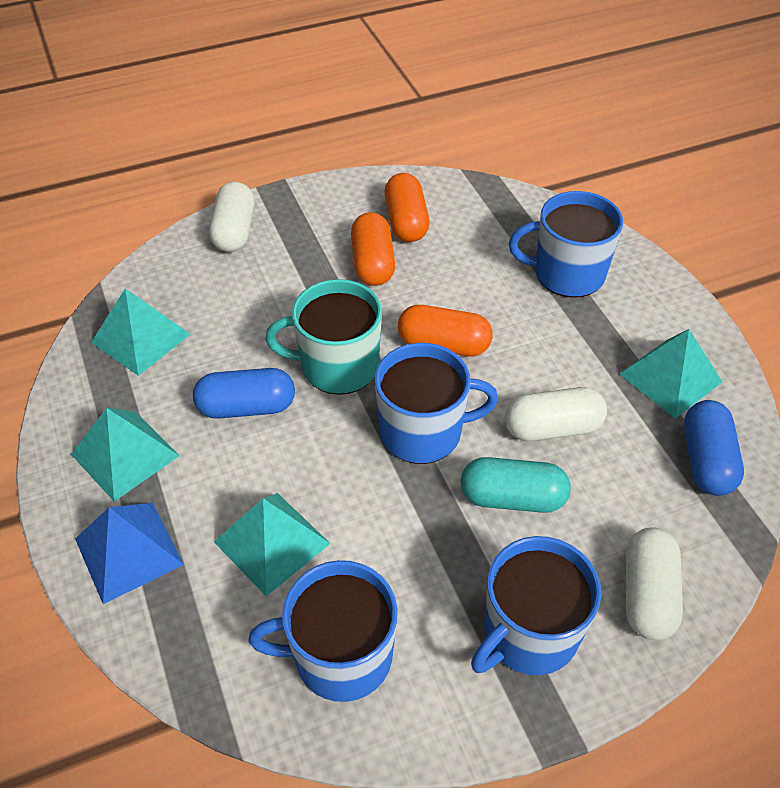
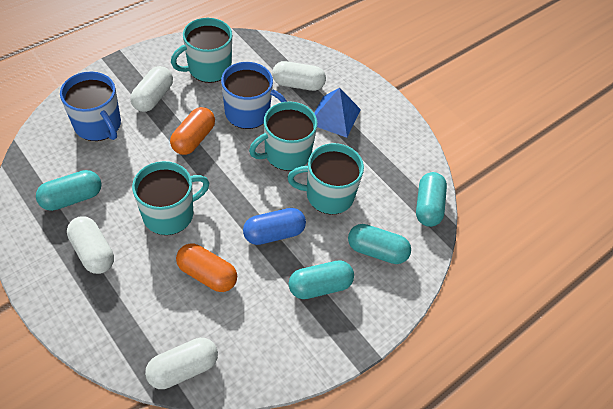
blue capsule: [193,368,295,419] [684,400,744,496] = 2 -> [243,208,306,245] = 1
blue mug: [248,560,398,702] [375,343,498,464] [471,536,601,675] [509,191,623,298] = 4 -> [60,72,121,141] [221,62,287,129] = 2
orange capsule: [351,212,395,286] [384,173,429,242] [398,305,493,356] = 3 -> [170,107,215,155] [176,243,237,292] = 2
turquoise capsule: [460,457,571,513] = 1 -> [36,170,102,211] [289,260,354,299] [348,224,411,264] [416,172,447,227] = 4
turquoise mug: [265,279,382,395] = 1 -> [132,161,209,235] [171,18,232,83] [249,101,318,171] [288,143,364,215] = 4
turquoise pyramid: [71,408,180,502] [91,289,190,376] [214,493,331,596] [619,329,722,418] = 4 -> none = 0
white capsule: [209,182,254,252] [505,387,607,441] [626,527,683,640] = 3 -> [67,216,114,274] [130,66,173,112] [145,338,218,389] [272,61,326,91] = 4

